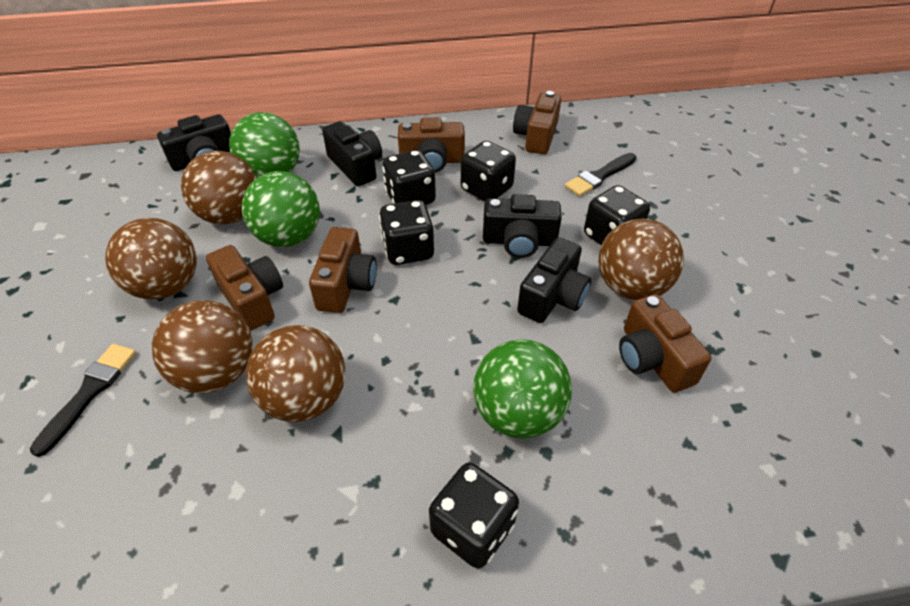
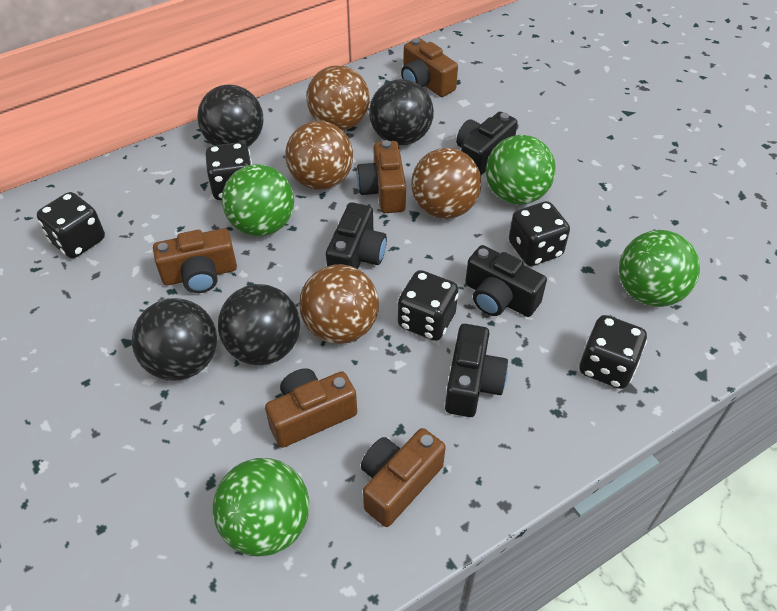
black ball: none = 0 -> [132,298,217,381] [197,84,264,147] [218,284,300,365] [369,79,434,145] = 4
black brush: [30,344,136,457] [565,153,637,196] = 2 -> none = 0
brown ball: [105,218,197,299] [152,300,252,394] [181,151,256,225] [246,325,345,422] [598,219,684,300] = 5 -> [285,121,353,190] [299,264,379,344] [306,65,370,130] [411,148,482,219] = 4
green ball: [229,112,300,178] [242,171,320,247] [473,339,572,439] = 3 -> [213,458,309,557] [222,164,294,236] [486,135,556,205] [619,230,700,307] = 4

